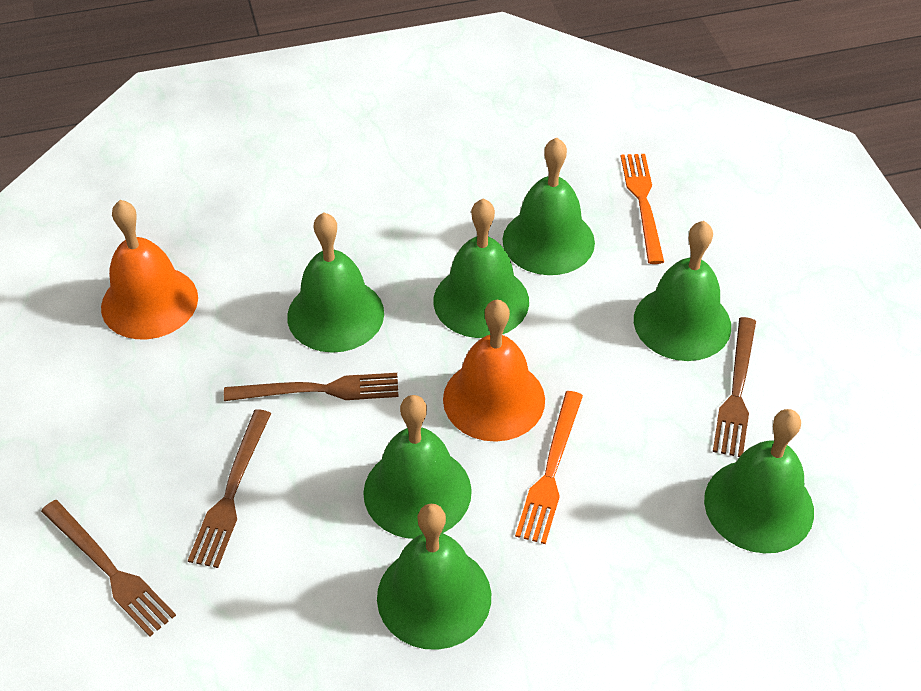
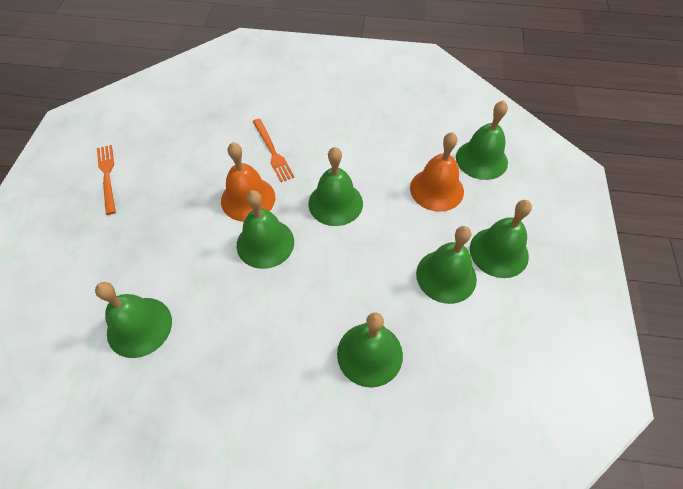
brown fork: [41,500,176,637] [188,409,271,568] [224,373,399,401] [713,317,756,457] = 4 -> none = 0

